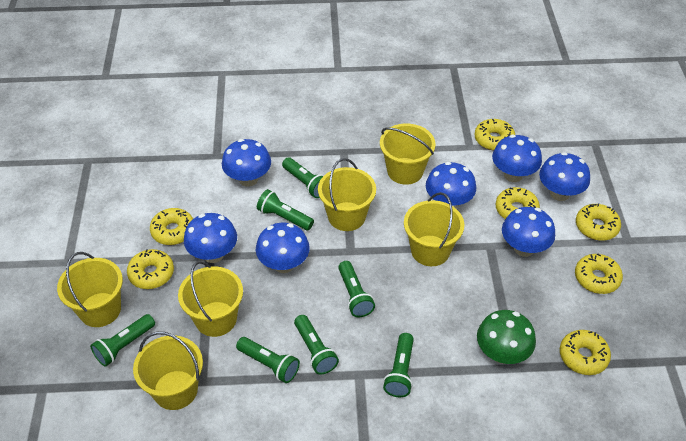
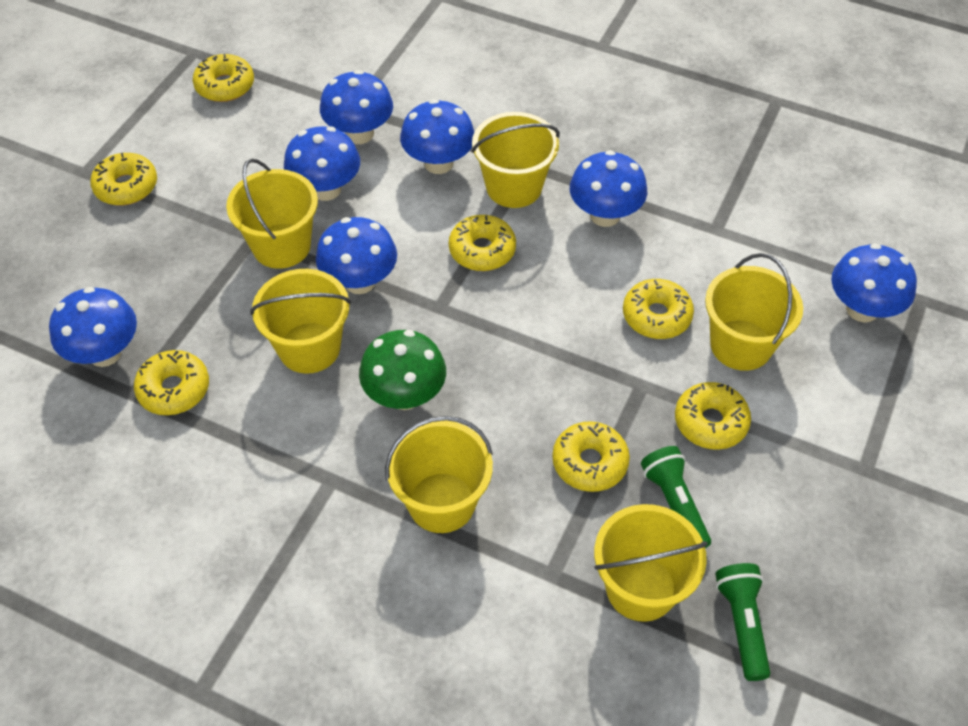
green flashlight: [90,314,155,367] [236,337,300,383] [257,189,314,230] [282,157,324,198] [294,315,339,374] [338,261,375,317] [383,333,414,397] = 7 -> [641,446,711,548] [715,563,771,681] = 2

